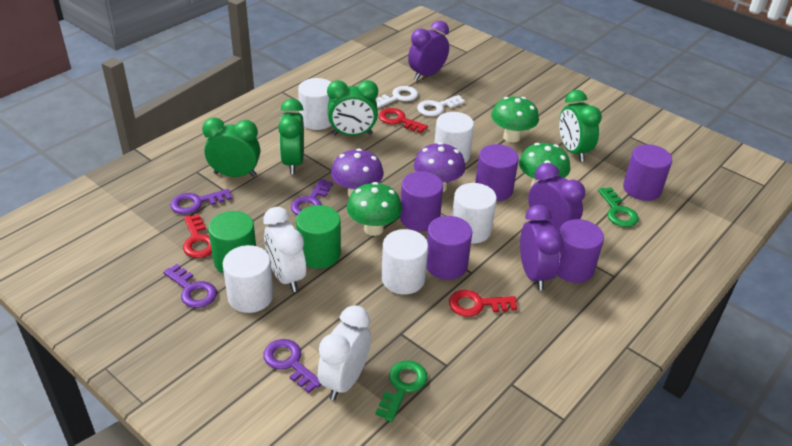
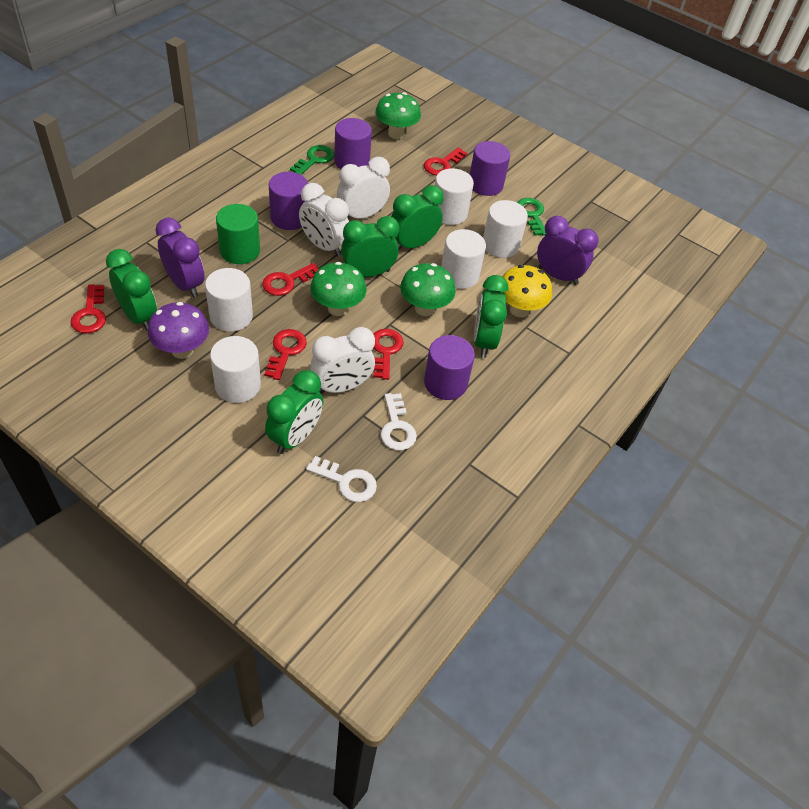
green clock: [202,117,260,177] [278,99,304,174] [327,80,378,136] [559,90,602,162] = 4 -> [106,249,157,331] [265,370,323,454] [341,216,400,277] [391,185,444,250] [474,275,508,358] = 5
green cylinder: [208,211,256,274] [296,205,341,269] = 2 -> [216,204,260,264] = 1
purple clock: [408,20,449,81] [520,205,563,290] [528,163,585,232] = 3 -> [156,218,205,298] [537,216,599,285] = 2
purple cylinder: [400,171,443,231] [427,216,472,280] [475,144,519,201] [557,219,604,283] [623,144,672,201] = 5 -> [269,172,308,230] [334,118,372,169] [424,335,475,400] [470,141,510,196] = 4
purple key: [163,264,217,308] [170,189,232,214] [263,339,322,393] [291,179,333,216] = 4 -> none = 0
purple mushroom: [331,149,384,197] [414,142,465,192] = 2 -> [148,302,209,359] = 1
red key: [183,214,212,258] [379,108,428,133] [449,290,517,317] = 3 -> [71,284,106,334] [262,263,318,296] [264,329,307,380] [373,329,403,380] [424,147,467,175] = 5
white clock: [263,207,306,292] [318,305,371,400] = 2 -> [299,183,349,257] [311,327,375,394] [337,157,390,219] = 3
yellow mushroom: none = 0 -> [502,265,552,317] = 1

